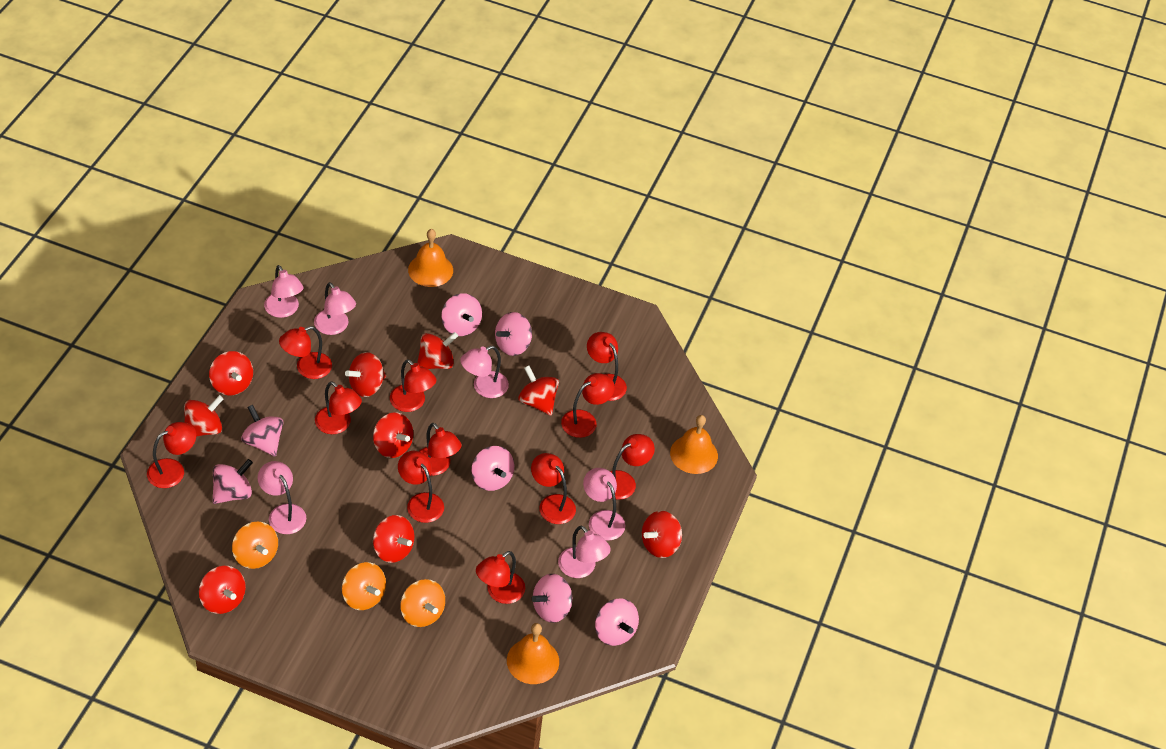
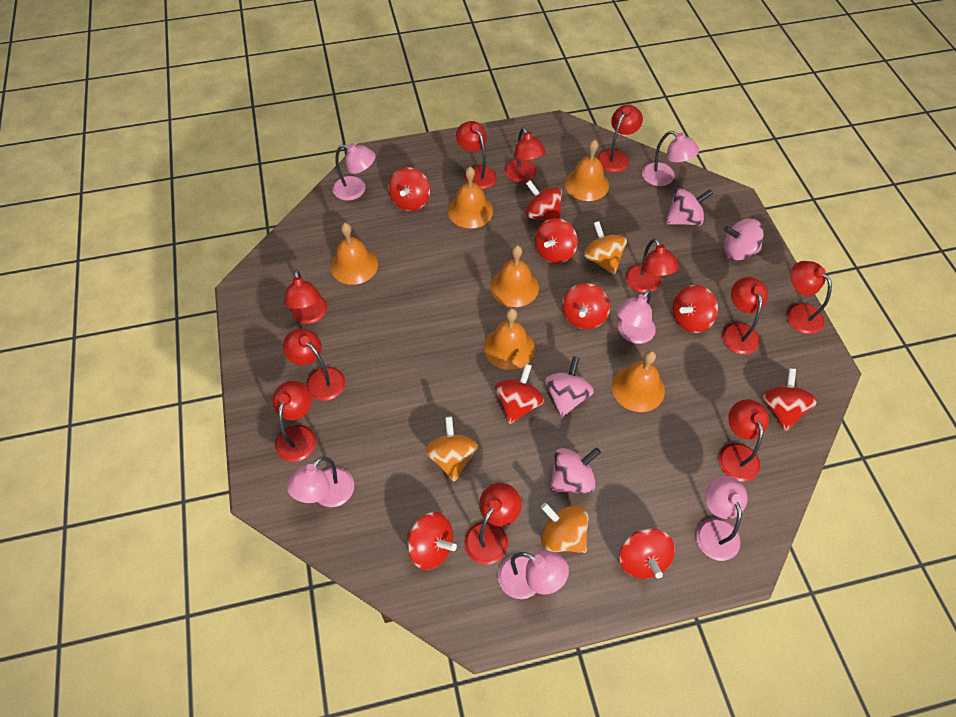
orange bell: [408,229,453,287] [507,623,559,684] [670,415,718,474] = 3 -> [330,223,378,285] [448,167,493,228] [484,308,535,370] [490,245,539,307] [565,139,609,201] [612,351,665,412] = 6
pink spinning top: [212,459,253,504] [241,405,284,457] [441,293,482,336] [471,446,515,491] [495,312,532,356] [531,574,573,623] [595,598,639,646] = 7 -> [544,356,594,417] [550,447,601,494] [665,189,713,226] [724,218,764,260] = 4

